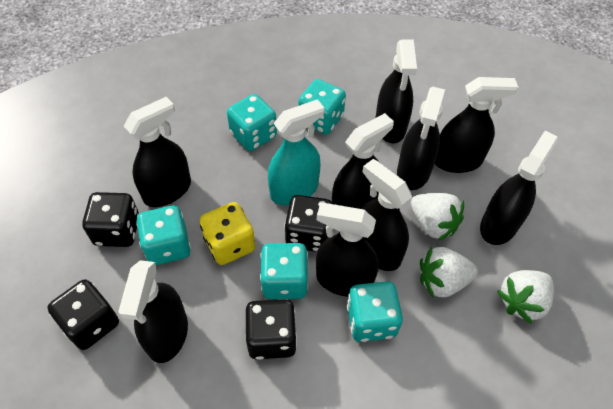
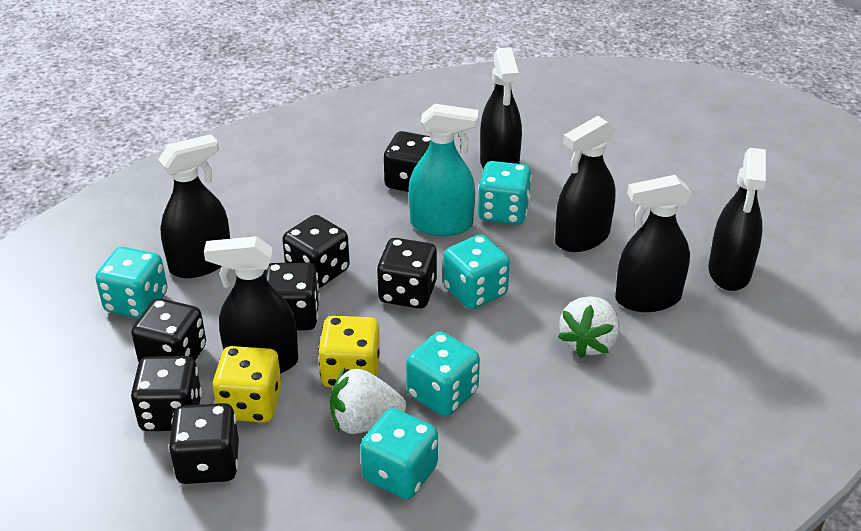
black dice: [47,279,119,350] [82,192,139,247] [246,299,297,360] [284,195,332,252] = 4 -> [131,298,206,362] [131,356,202,431] [168,403,239,484] [264,262,320,330] [282,215,350,288] [377,238,437,309] [383,131,430,192] = 7
black spray bottle: [118,260,188,363] [124,97,191,207] [316,203,379,297] [332,113,394,209] [361,159,412,271] [376,40,417,143] [397,86,445,190] [435,77,518,173] [480,131,558,245] = 9 -> [158,134,230,278] [204,236,298,374] [480,47,522,169] [555,116,616,252] [615,175,692,312] [708,148,766,291] = 6
white strawberry: [411,193,464,241] [420,247,478,298] [497,270,554,324] = 3 -> [330,368,406,434] [558,296,620,358] = 2
yellow dice: [200,202,255,265] = 1 -> [212,346,282,423] [318,316,380,388] = 2

